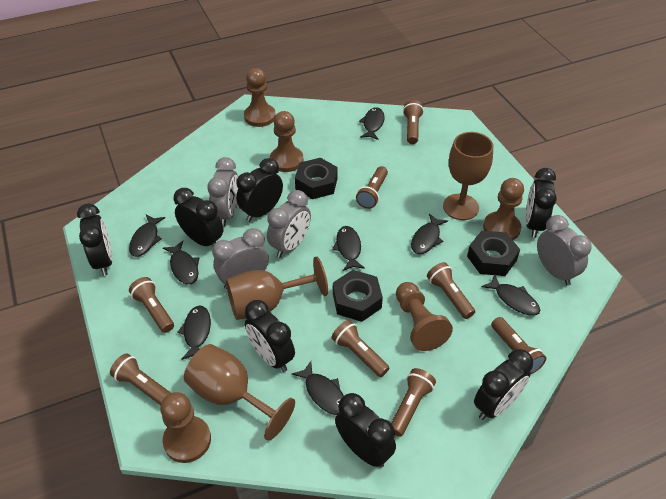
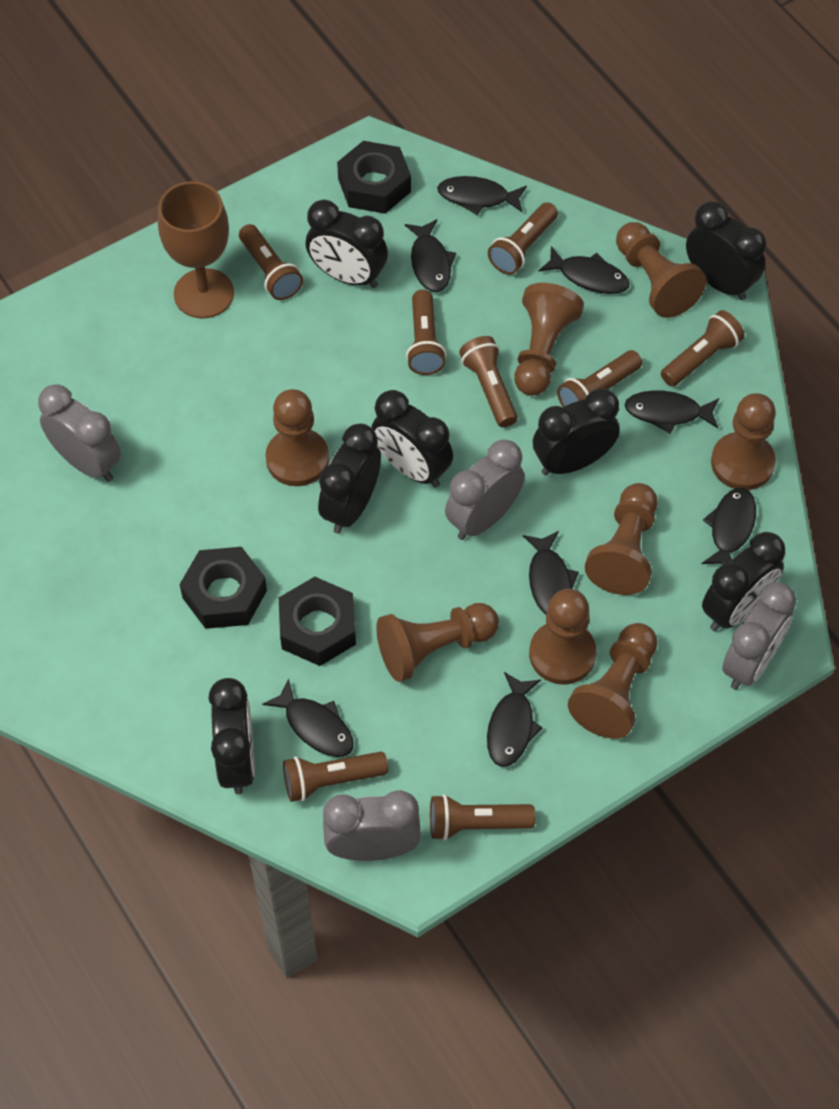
brown goblet: [184,344,295,441] [226,256,328,320] [443,132,493,220] = 3 -> [158,181,234,319] = 1
brown pawn: [160,392,211,463] [244,68,276,127] [270,111,303,172] [396,282,453,351] [483,178,524,240] = 5 -> [266,389,329,486] [376,603,499,682] [514,283,584,396] [529,589,596,684] [568,623,658,739] [585,483,658,595] [616,222,706,318] [711,393,776,490] = 8

